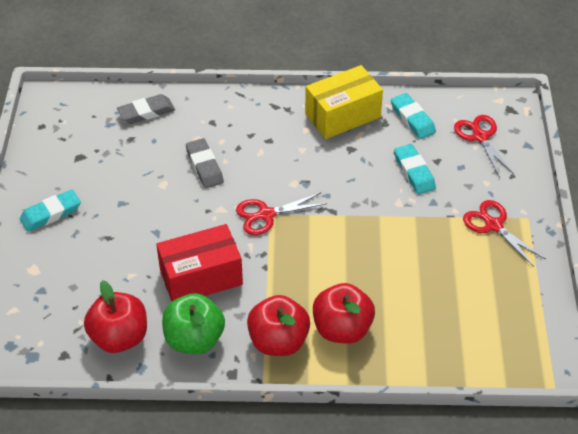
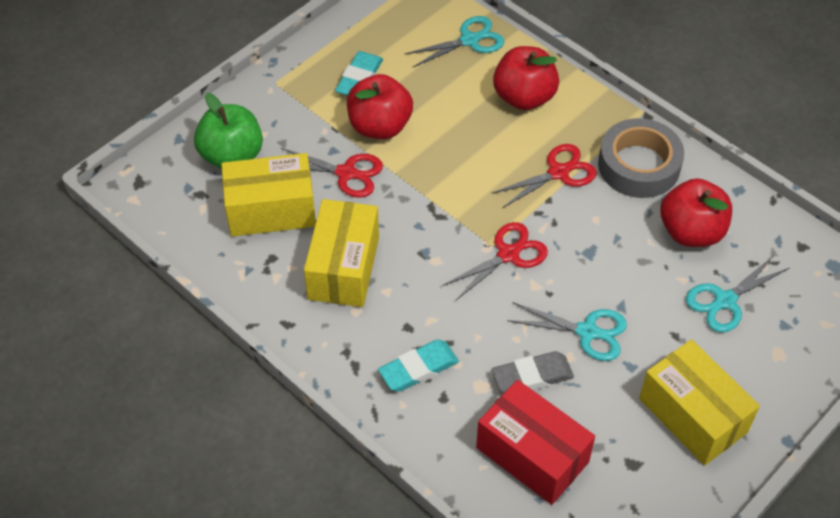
grey eraser: [117,94,175,124] [186,138,224,188] = 2 -> [492,351,574,393] = 1
grey tape: none = 0 -> [598,118,684,198] = 1
turquoise eraser: [20,189,81,232] [391,93,436,139] [394,144,436,194] = 3 -> [335,51,383,96] [378,340,459,392] = 2
turquoise scissors: none = 0 -> [404,16,504,68] [507,302,627,361] [686,255,789,333] = 3
yellow box: [305,65,383,139] = 1 -> [221,153,316,237] [304,199,379,307] [639,339,760,466] = 3

